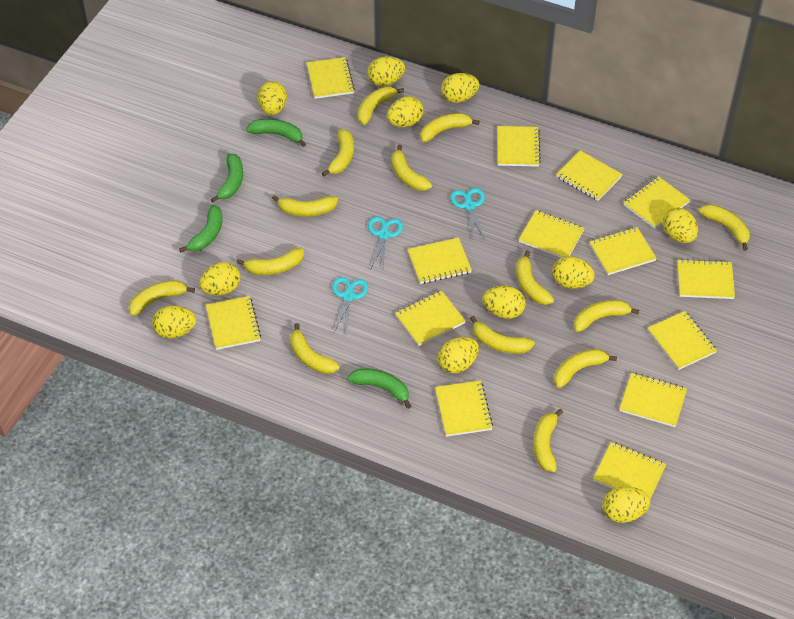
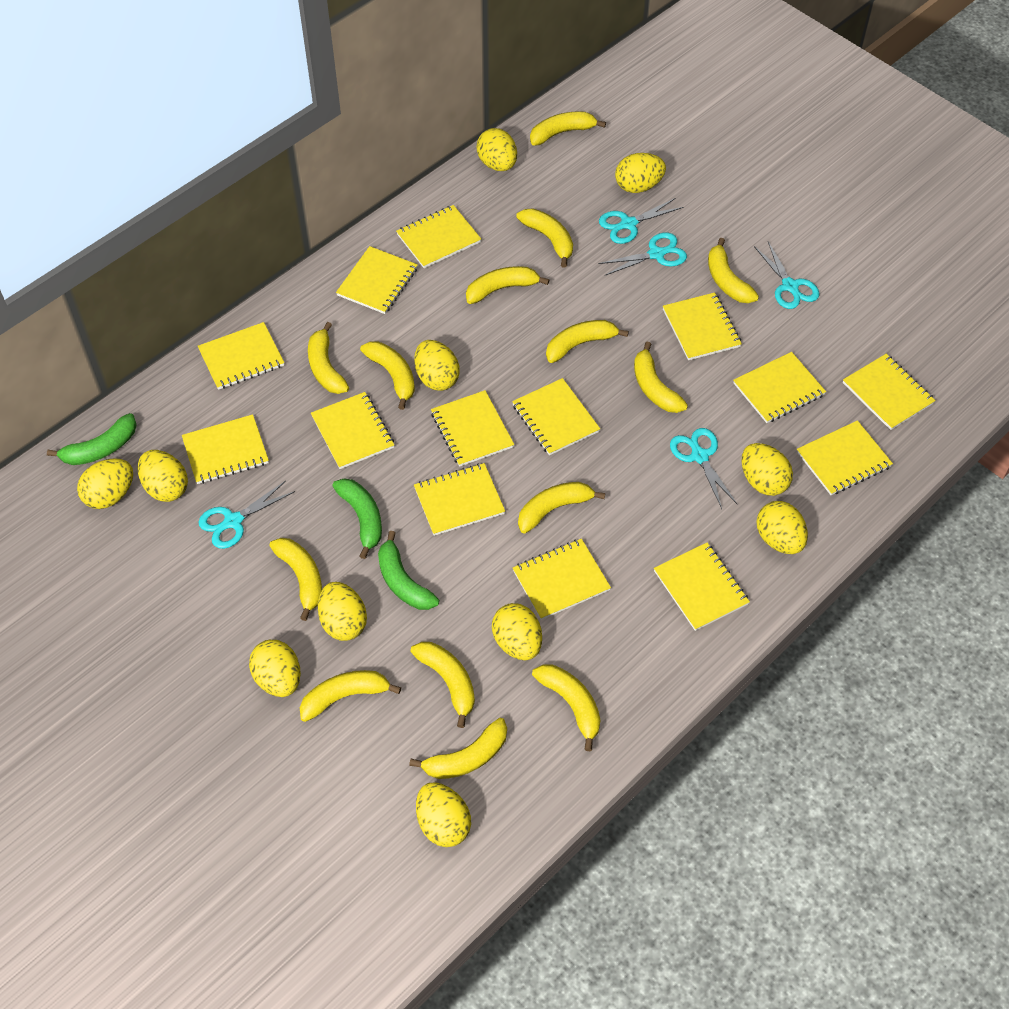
green banana: [179,205,223,253] [211,153,243,203] [246,119,306,147] [347,368,411,409] = 4 -> [47,413,137,465] [332,478,382,559] [378,531,439,610] = 3
turquoise scissors: [332,277,368,334] [368,216,403,268] [450,188,485,239] = 3 -> [199,481,295,549] [598,233,687,275] [599,198,683,244] [670,428,737,509] [754,242,820,309] = 5

